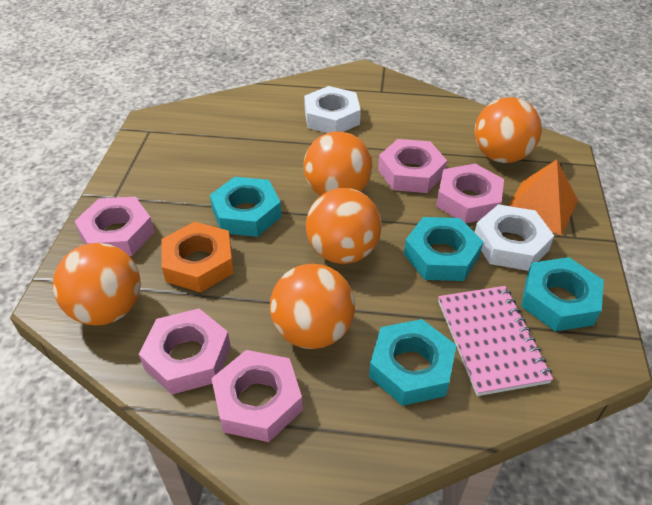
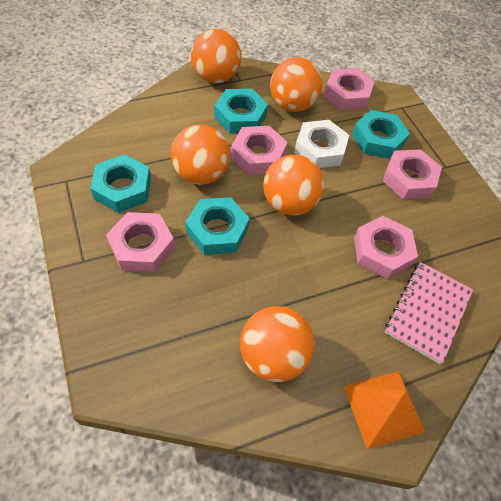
orange nut: [162,222,234,292] = 1 -> none = 0
white nut: [304,86,361,133] [475,204,554,271] = 2 -> [294,120,349,168] = 1

